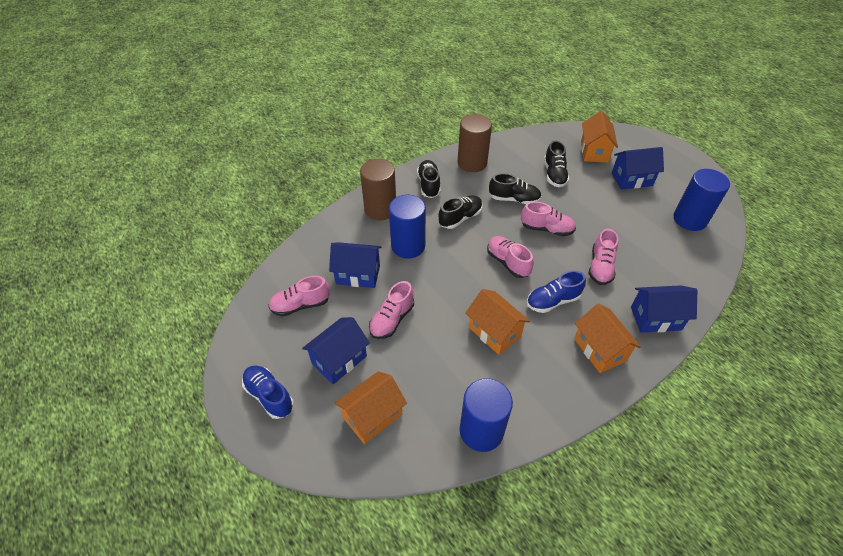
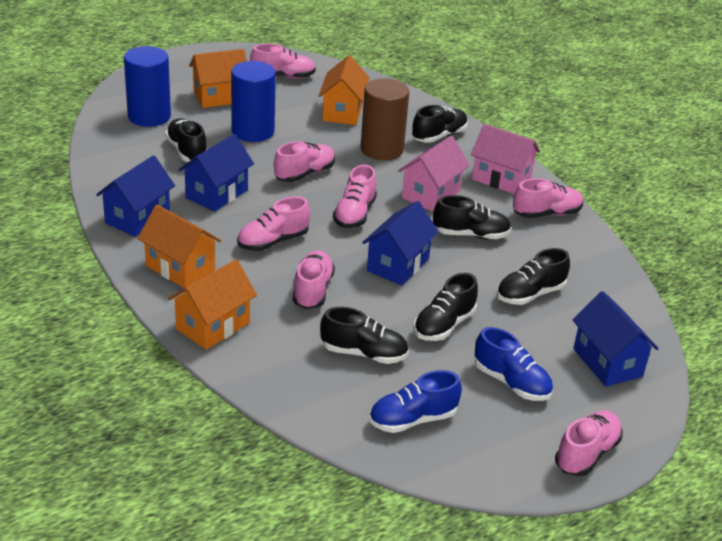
black shoe: [417,160,441,198] [439,195,483,229] [489,173,542,204] [544,141,569,187] = 4 -> [165,118,207,162] [320,307,409,364] [412,105,468,143] [413,273,478,341] [433,195,511,239] [496,248,570,305] = 6
blue cylinder: [389,195,426,259] [460,378,513,452] [674,169,730,231] = 3 -> [124,46,171,127] [231,61,276,142] = 2
brown cylinder: [360,159,396,220] [458,114,492,172] = 2 -> [361,78,409,160] = 1
pink house: none = 0 -> [398,136,470,212] [471,124,540,194] = 2
pink shoe: [268,276,330,316] [369,281,414,339] [487,236,534,278] [521,202,576,236] [589,229,618,285] = 5 -> [237,196,310,251] [250,44,316,79] [274,141,335,182] [293,250,335,309] [333,165,377,228] [513,178,583,218] [555,410,623,476] = 7

